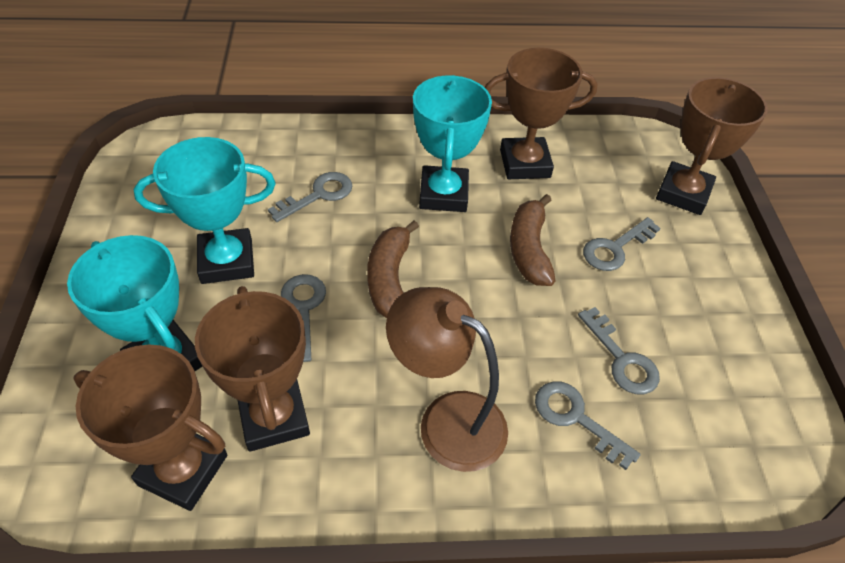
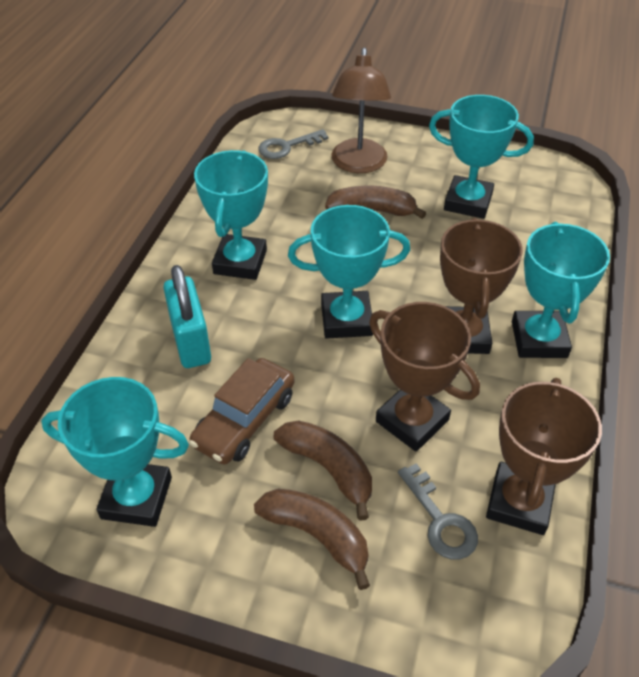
brown banana: [367,221,419,318] [510,194,555,286] = 2 -> [254,489,370,590] [274,420,372,521] [325,186,426,219] = 3
brown car: none = 0 -> [189,358,295,464] = 1
brown trophy: [74,345,227,511] [195,286,310,452] [485,48,597,179] [656,77,768,215] = 4 -> [369,302,480,452] [440,218,523,354] [486,378,602,535] = 3
grey key: [268,172,352,222] [281,274,326,362] [535,381,641,470] [578,307,660,394] [583,217,660,271] = 5 -> [258,129,329,159] [398,463,478,560] = 2
turquoise padlock: none = 0 -> [163,265,211,368] = 1
turquoise trophy: [67,235,203,371] [134,137,276,284] [413,75,492,212] = 3 -> [41,377,189,527] [194,150,268,280] [288,205,410,339] [429,95,534,219] [512,222,610,358] = 5

